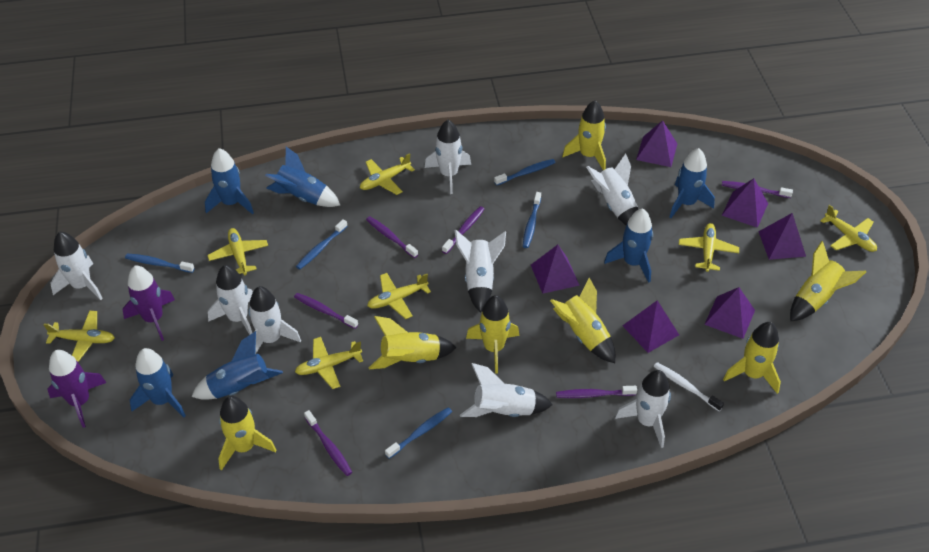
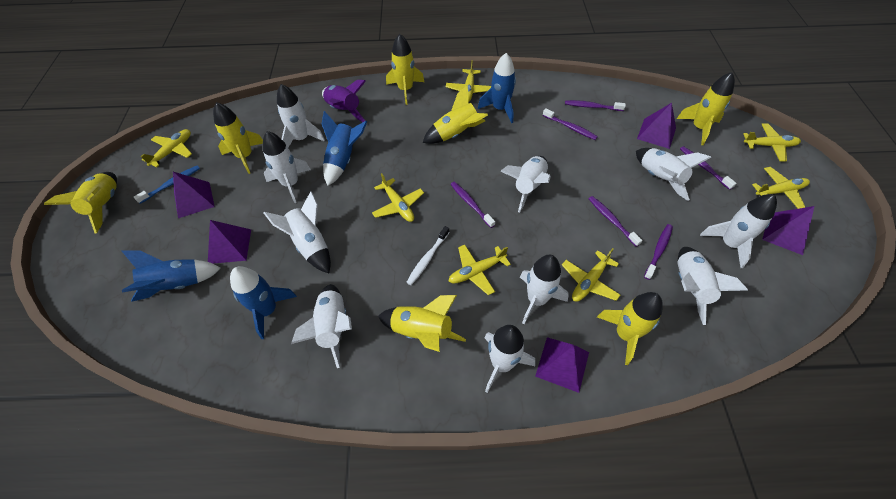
blue rocket: [130,348,186,417] [191,331,283,400] [205,148,254,215] [265,147,340,207] [604,208,653,283] [670,148,715,218] = 6 -> [121,250,221,302] [230,266,297,339] [322,111,367,186] [478,53,516,123] = 4
blue toothbrush: [125,254,195,273] [296,219,347,269] [385,407,452,459] [494,159,556,186] [523,192,541,248] = 5 -> [134,166,200,204] = 1
purple pyramid: [531,245,580,294] [623,300,679,353] [636,120,677,167] [704,287,755,339] [722,178,768,228] [758,213,806,260] = 6 -> [173,172,215,218] [208,220,251,264] [535,337,589,393] [637,103,676,149] [762,206,815,255] = 5
purple rocket: [47,350,107,428] [122,265,175,341] = 2 -> [322,80,366,122] = 1
white rocket: [50,232,103,300] [208,265,253,335] [248,286,301,354] [425,120,471,194] [455,230,506,313] [460,363,553,417] [586,154,638,225] [615,370,671,448] = 8 -> [263,131,311,203] [264,191,331,273] [277,84,325,147] [291,284,352,368] [484,325,535,393] [500,156,551,212] [520,255,569,324] [636,148,712,201] [678,247,748,325] [700,194,777,268] = 10

